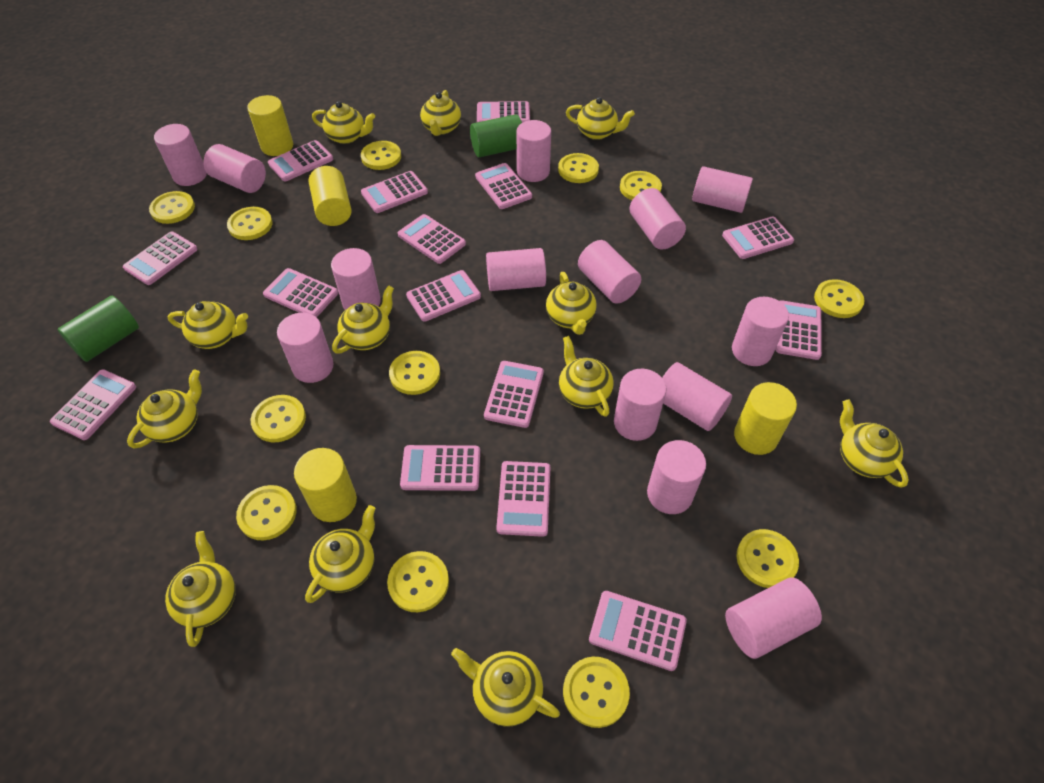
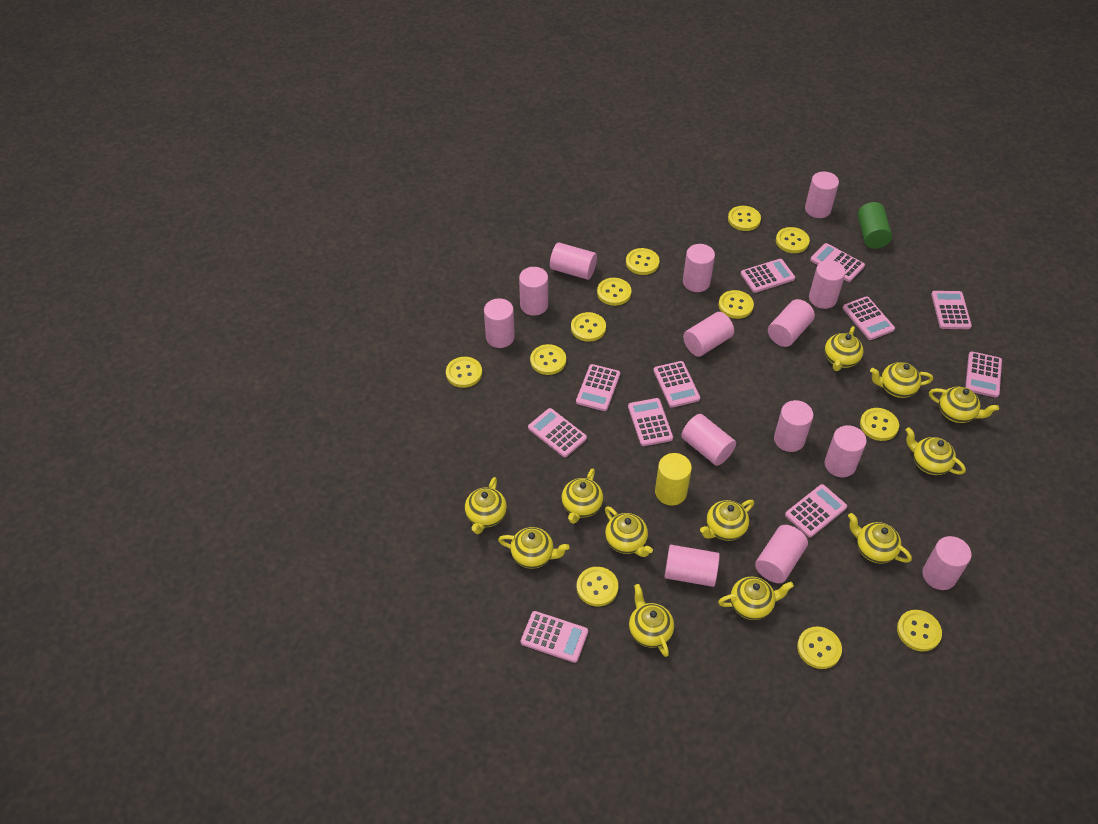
green cylinder: [57,296,139,362] [470,114,522,157] = 2 -> [857,202,892,249] = 1
pink calculator: [50,369,136,440] [123,232,198,285] [263,268,338,318] [268,140,333,181] [361,171,428,213] [398,214,466,264] [400,445,480,491] [406,270,481,322] [475,163,532,209] [477,101,530,123] [484,361,544,428] [496,461,550,537] [589,591,687,671] [722,217,794,259] [776,300,822,360] = 15 -> [521,611,588,663] [528,408,587,457] [576,364,620,411] [628,398,673,446] [653,361,700,408] [741,259,795,293] [785,484,847,537] [810,243,865,282] [843,296,895,340] [931,291,972,329] [965,351,1002,398] = 11
yellow cylinder: [247,95,293,156] [294,448,357,522] [309,166,351,226] [734,382,797,455] = 4 -> [655,453,692,506] = 1

